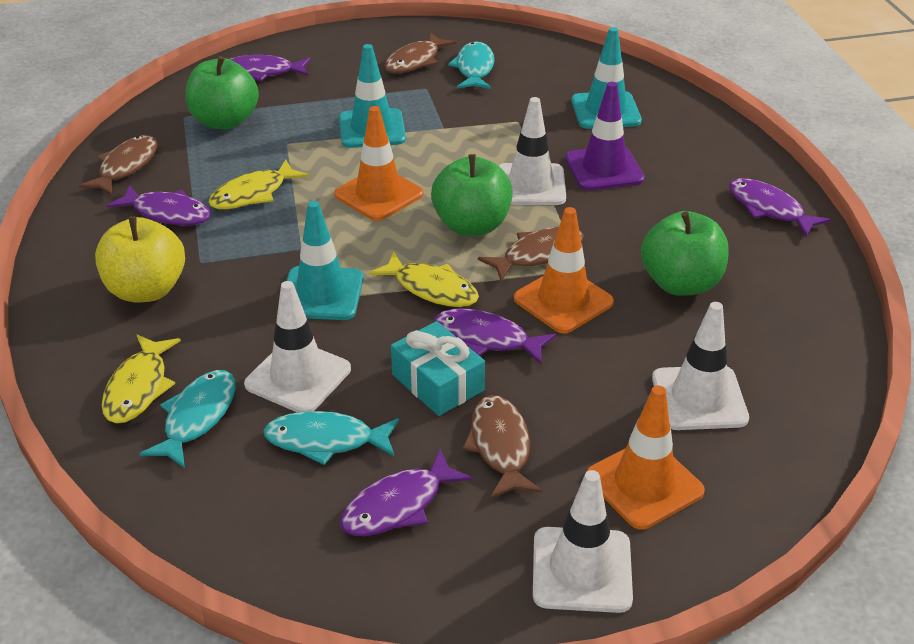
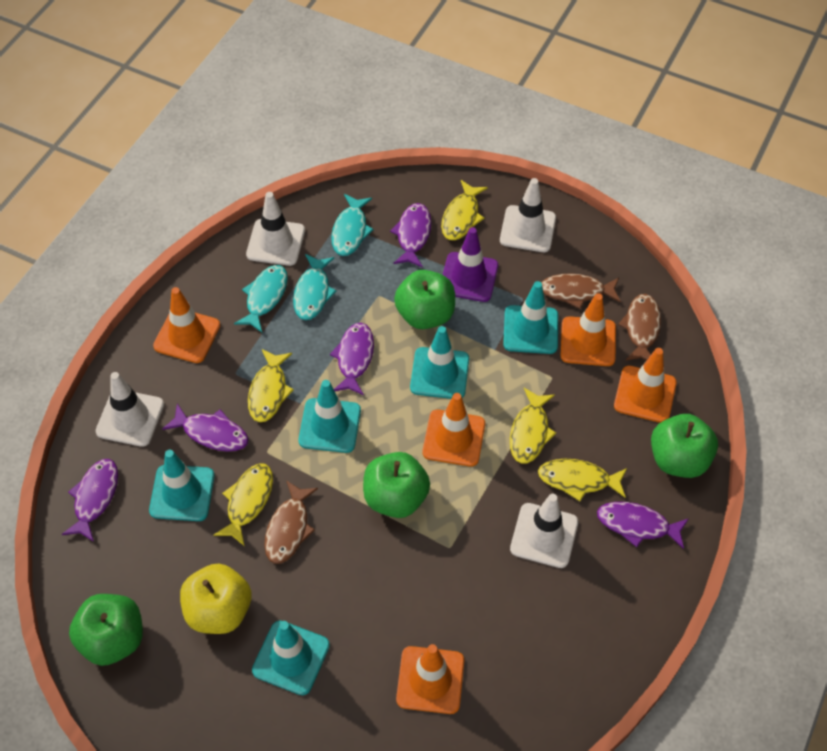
brown fish: [78,135,158,195] [384,33,456,73] [462,395,542,499] [478,227,584,282] = 4 -> [264,480,318,564] [541,273,621,309] [618,294,661,361] = 3
green apple: [185,56,259,129] [431,154,513,236] [641,211,729,296] = 3 -> [69,594,143,666] [363,452,430,518] [394,270,455,329] [651,414,718,478] = 4
orange traffic cone: [334,106,423,221] [514,207,614,334] [586,385,705,530] = 3 -> [153,287,220,363] [396,644,464,714] [423,393,485,467] [560,293,616,366] [614,348,677,423] = 5
turquoise gift: [391,321,485,416] = 1 -> none = 0
turquoise traffic cone: [286,201,363,320] [339,44,406,148] [571,27,642,129] = 3 -> [149,450,215,521] [252,621,330,695] [299,380,361,453] [410,326,469,399] [503,281,558,354] = 5
yellow fish: [102,335,181,423] [209,160,309,209] [369,252,479,307] = 3 -> [213,463,273,546] [248,349,294,422] [441,180,488,240] [510,388,556,464] [538,459,627,501] = 5

